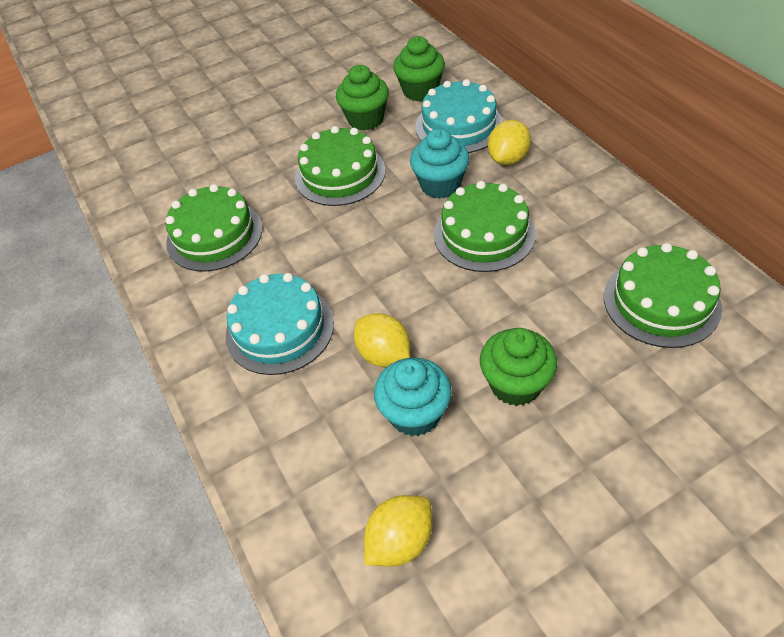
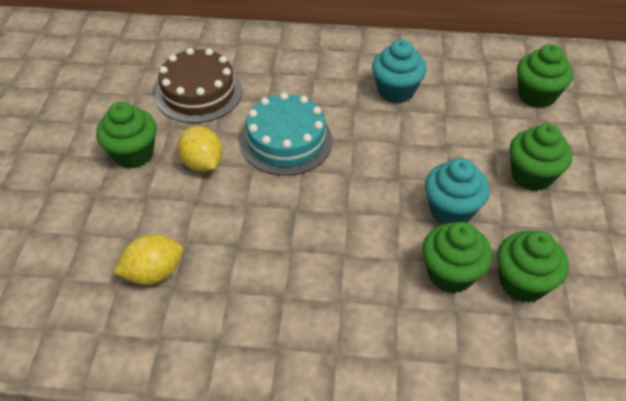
brown cake: none = 0 -> [155,48,242,123] = 1
green cake: [166,184,262,272] [295,126,385,206] [434,181,536,272] [604,243,722,348] = 4 -> none = 0
green cupcake: [336,65,389,131] [393,36,445,101] [480,328,557,406] = 3 -> [96,102,157,169] [422,222,492,293] [497,231,569,303] [510,123,572,191] [517,44,573,108] = 5
turquoise cake: [225,273,334,375] [415,79,503,153] = 2 -> [240,92,333,176] = 1
yellow lemon: [354,313,410,368] [364,495,433,566] [488,120,531,165] = 3 -> [114,234,183,285] [178,126,222,172] = 2

